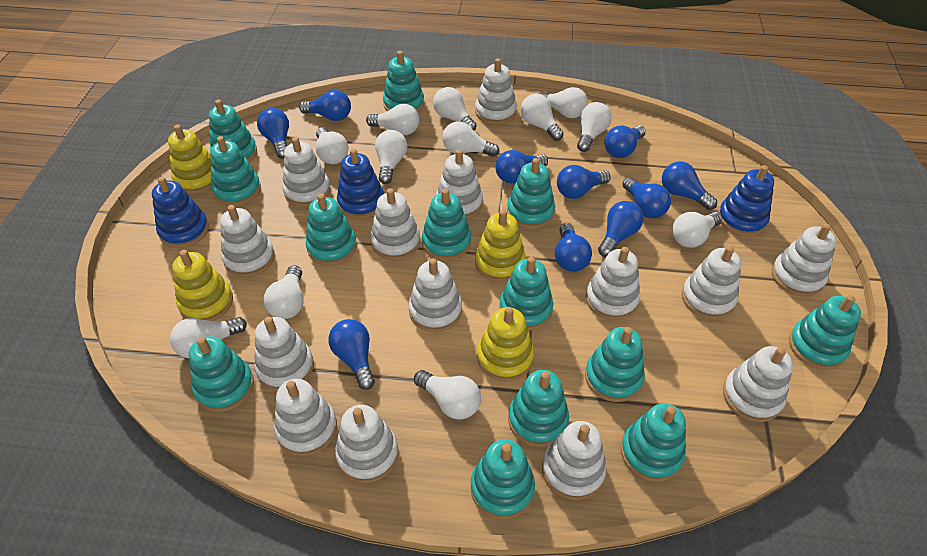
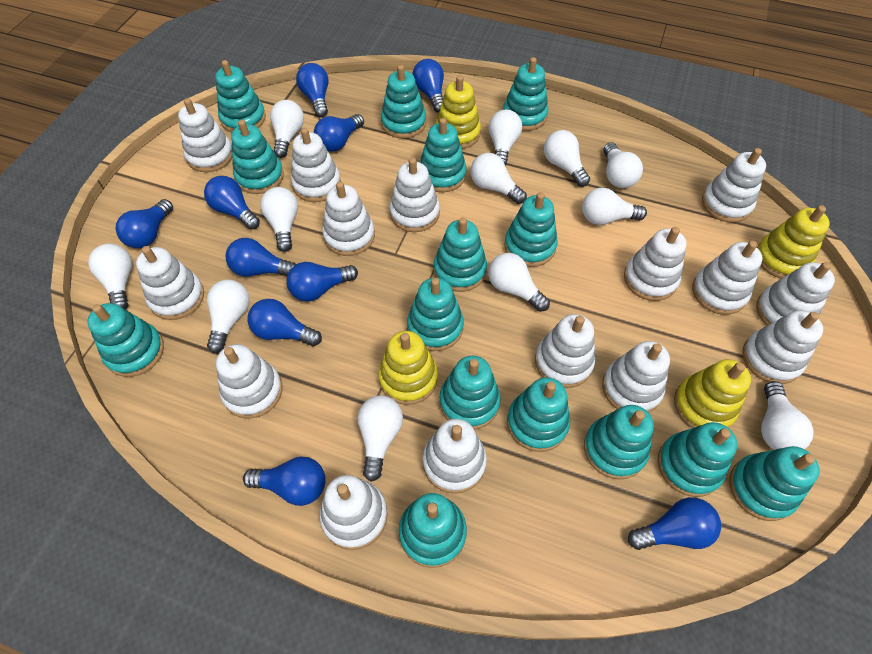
blue stacking toy: [152,177,209,248] [337,149,384,219] [718,165,774,236] = 3 -> none = 0
turquoise stacking toy: [189,336,254,412] [209,99,257,162] [210,136,261,206] [306,193,357,266] [383,51,424,112] [422,189,471,261] [471,439,535,519] [499,257,553,330] [507,158,555,229] [508,370,569,447] [585,327,645,402] [621,403,686,482] [789,295,861,369] = 13 -> [87,303,164,377] [215,60,266,132] [231,120,284,194] [381,65,426,138] [399,493,467,568] [407,278,464,351] [420,118,466,192] [434,217,487,292] [440,356,501,430] [503,57,548,131] [504,192,558,267] [507,377,570,452] [584,405,654,480] [658,422,737,497] [729,446,820,521] = 15
white stacking toy: [220,205,275,277] [254,317,314,391] [274,379,337,456] [282,137,330,207] [335,405,398,483] [370,188,420,260] [408,258,462,332] [436,149,483,219] [475,58,517,125] [542,421,607,500] [586,247,640,320] [682,246,741,319] [723,346,793,422] [772,224,836,296] = 14 -> [136,246,204,320] [178,98,232,172] [216,344,282,419] [291,128,341,202] [320,475,388,550] [322,181,375,256] [389,158,440,232] [423,419,487,494] [535,314,595,388] [602,341,670,413] [624,227,687,301] [692,241,763,315] [702,148,766,223] [742,310,823,384] [756,262,835,326] = 15

